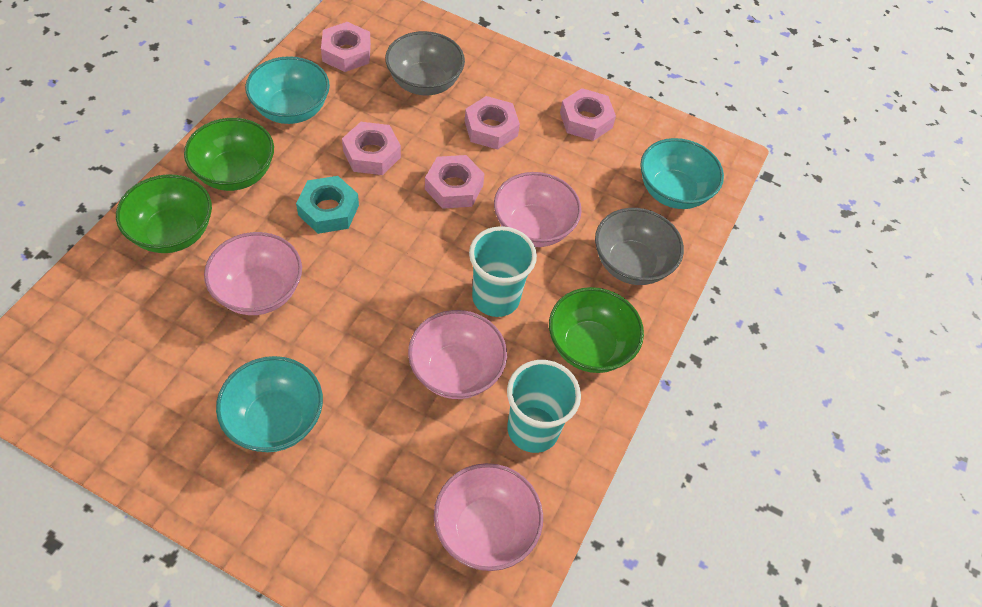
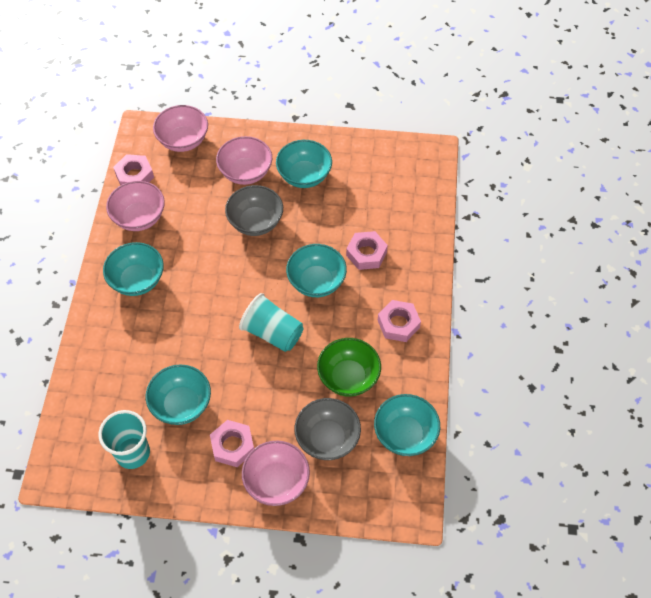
green bowl: [116,174,212,253] [184,118,274,191] [549,287,644,373] = 3 -> [317,338,381,397] = 1
pink nut: [321,22,371,72] [342,122,401,175] [425,155,485,209] [465,96,520,150] [560,88,616,141] = 5 -> [113,154,154,185] [210,420,254,467] [346,231,388,270] [378,300,421,342] = 4
turquoise bowl: [216,356,323,452] [245,56,330,124] [640,138,724,209] = 3 -> [103,242,164,296] [146,364,211,425] [276,140,332,188] [286,244,347,297] [374,394,440,456] = 5
turquoise nut: [296,176,359,234] = 1 -> none = 0

